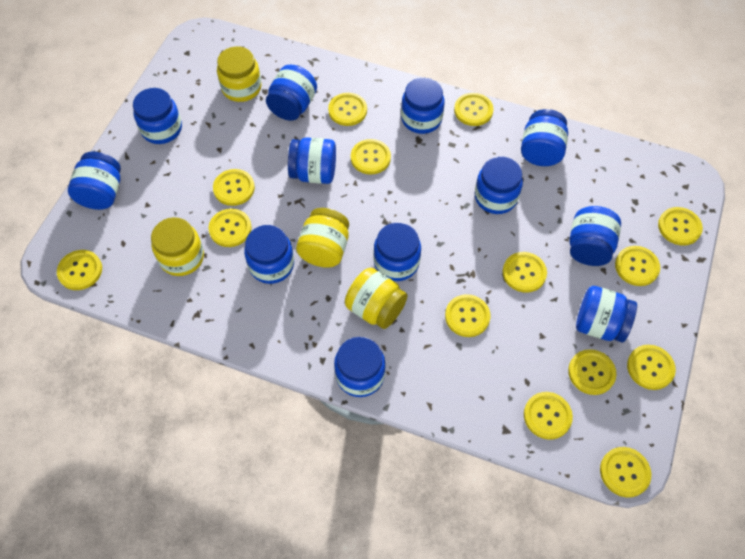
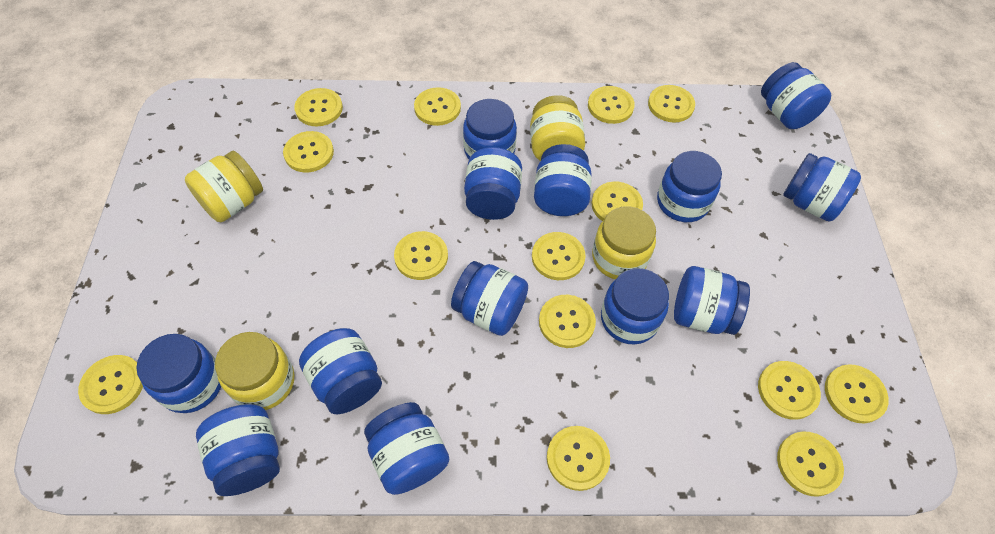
blue jar: [68,151,121,210] [133,88,182,144] [244,225,294,284] [266,65,317,121] [288,137,336,184] [334,337,386,397] [374,222,421,281] [401,78,445,134] [475,156,523,214] [521,109,568,166] [570,206,621,266] [576,286,637,343] = 12 -> [136,334,221,413] [196,404,280,496] [299,328,382,414] [364,402,450,495] [451,261,528,336] [463,99,517,159] [464,147,522,220] [534,144,591,216] [601,268,669,345] [657,151,722,222] [674,266,750,335] [761,62,831,129] [783,153,861,221] = 13

